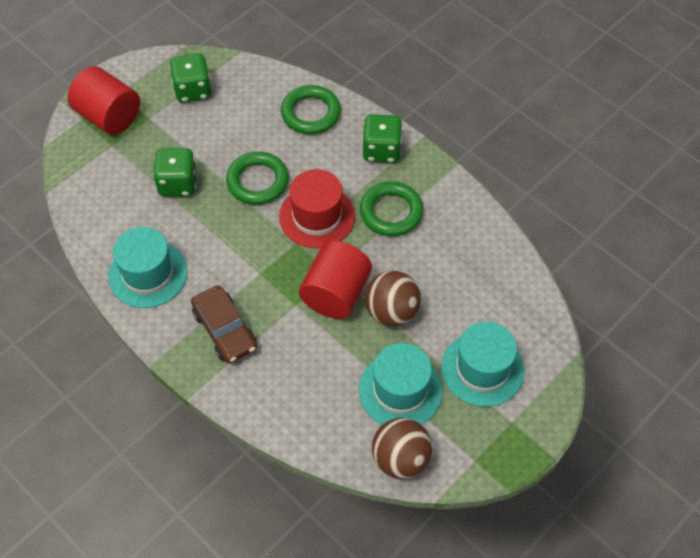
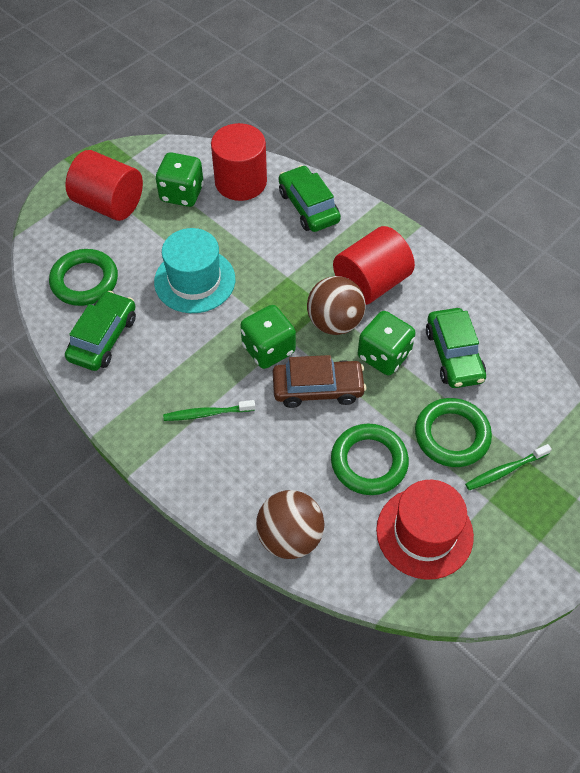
green car: none = 0 -> [65,291,136,371] [279,165,341,232] [426,308,486,388] = 3
green toothbrush: none = 0 -> [163,400,255,421] [465,444,552,490] = 2
red cylinder: [68,66,140,135] [299,240,372,319] = 2 -> [65,150,143,221] [211,123,267,201] [333,226,415,305] = 3
turquoise hat: [108,227,187,308] [359,343,442,425] [441,322,524,407] = 3 -> [154,228,235,313] = 1

